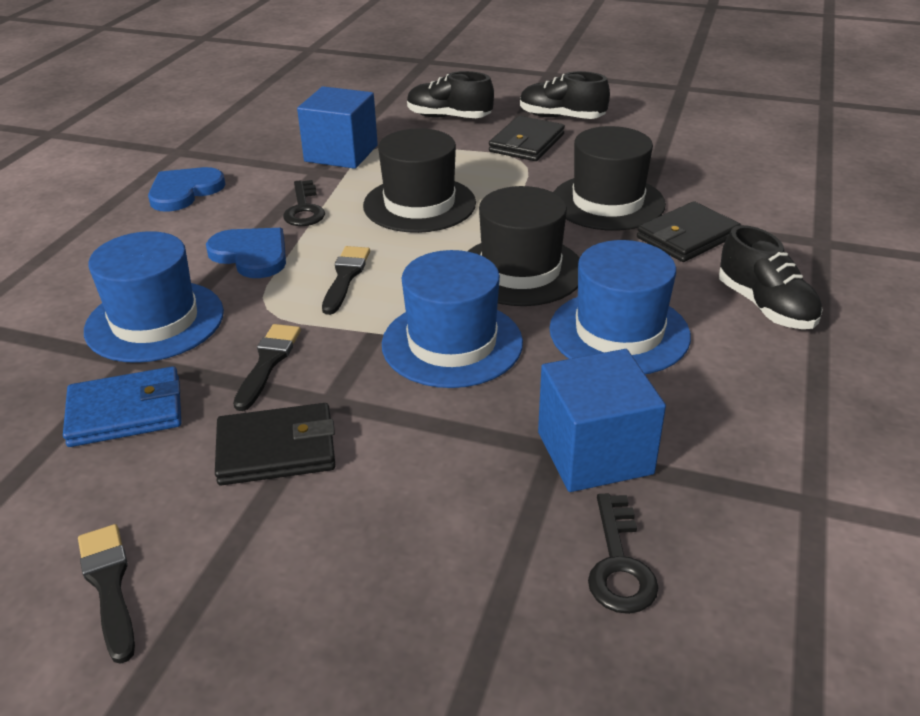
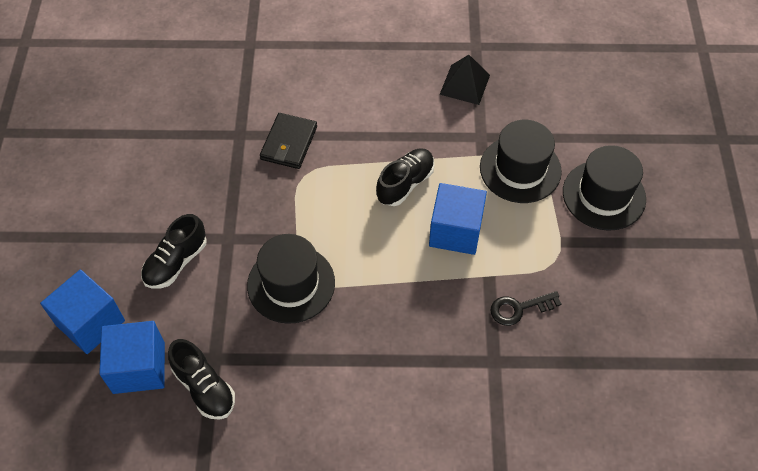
black brush: [78,524,135,664] [233,324,301,411] [322,246,370,315] = 3 -> none = 0
black key: [283,180,325,226] [588,494,659,614] = 2 -> [490,291,561,326] = 1
black pyramid: none = 0 -> [440,55,490,105] = 1
black wallet: [215,403,336,486] [489,116,565,161] [637,201,741,262] = 3 -> [260,113,317,169] = 1
blue cube: [297,86,378,169] [538,349,666,492] = 2 -> [40,269,125,354] [99,321,165,394] [429,183,487,255] = 3
blue hat: [84,231,224,363] [382,250,523,388] [549,240,691,374] = 3 -> none = 0
blue heart: [148,167,226,212] [206,228,286,278] = 2 -> none = 0
blue wallet: [63,366,181,447] = 1 -> none = 0

